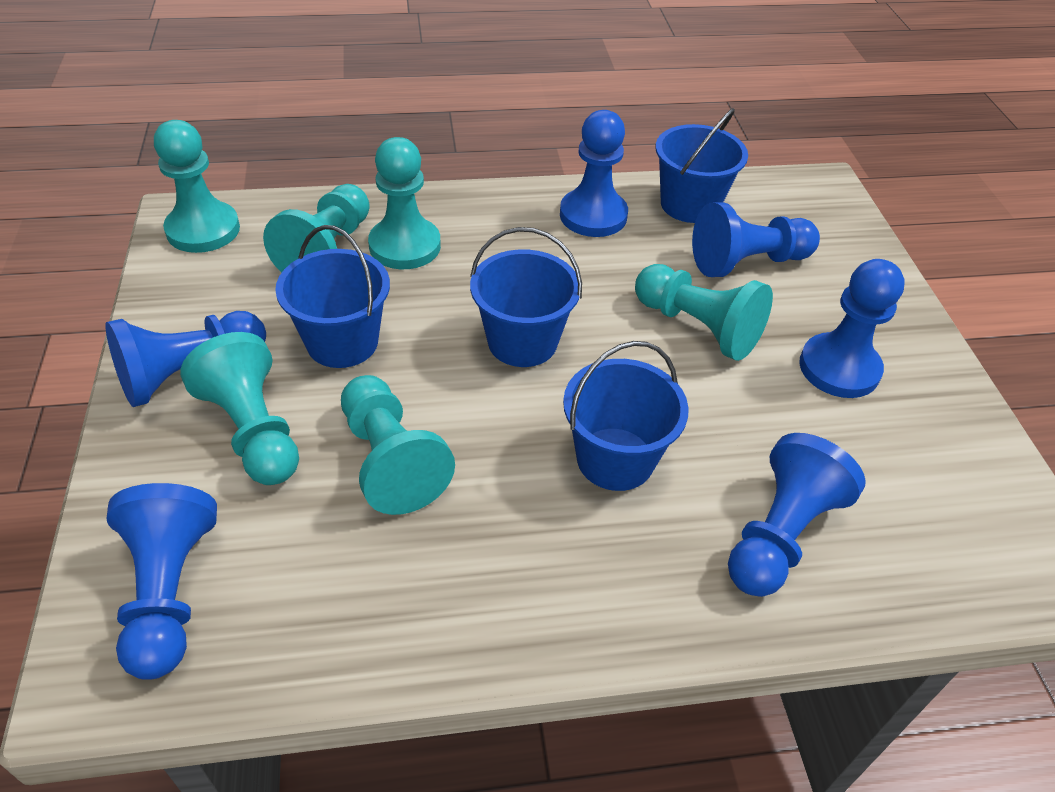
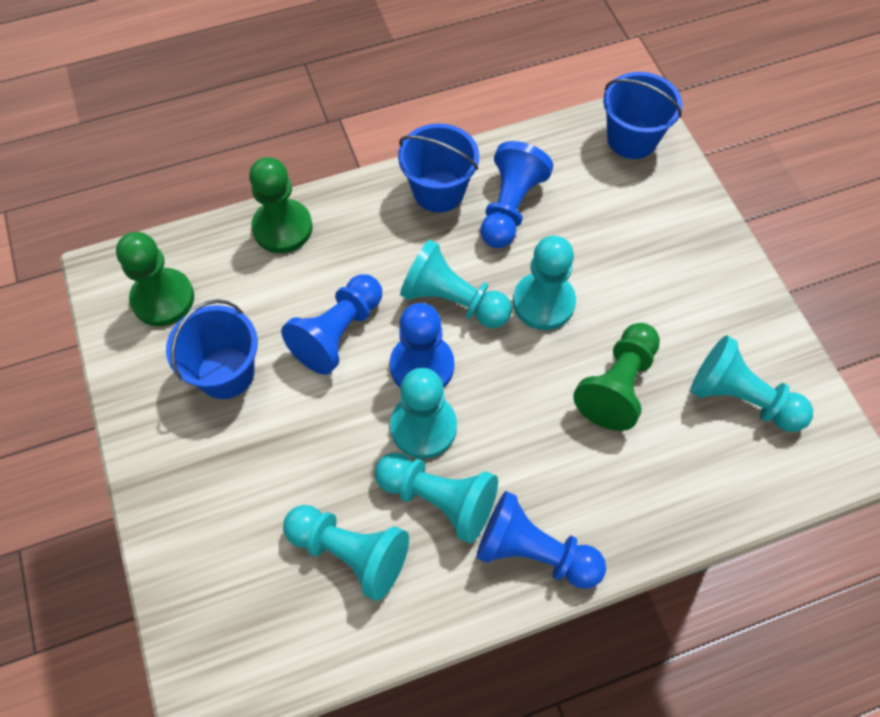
blue bucket: [275,225,390,368] [470,227,582,367] [563,341,689,491] [655,108,748,223] = 4 -> [166,299,258,399] [398,124,479,212] [603,72,683,159] = 3
blue pawn: [105,311,266,407] [106,483,217,680] [560,110,628,237] [692,202,820,277] [728,433,866,597] [799,259,905,398] = 6 -> [281,274,382,375] [390,303,454,388] [476,491,606,589] [480,141,553,248] = 4
green pawn: none = 0 -> [116,232,194,326] [249,157,313,253] [573,323,660,431] = 3

